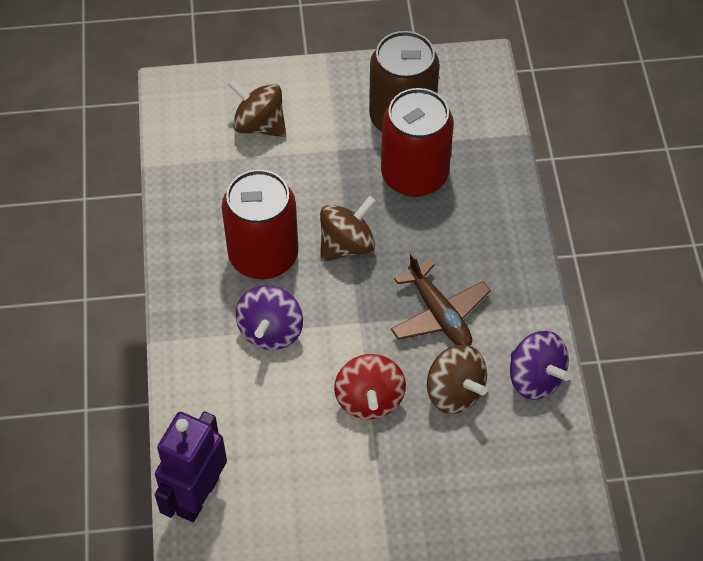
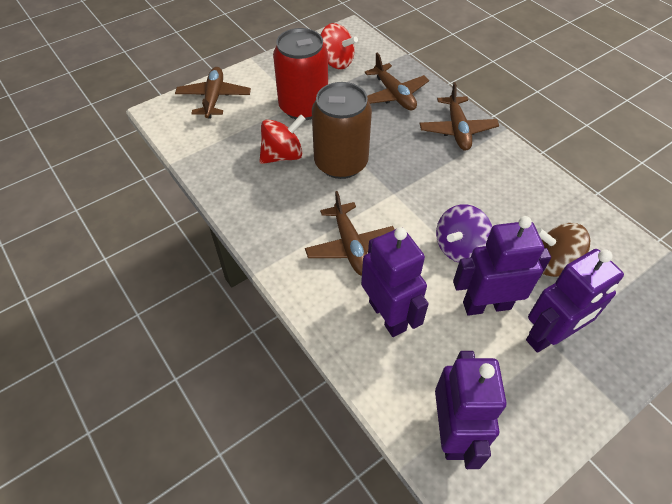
brown plane: [391,253,491,346] = 1 -> [175,67,251,119] [305,191,395,276] [365,53,429,111] [419,82,499,151] = 4
brown spinning top: [227,79,286,137] [320,196,376,262] [427,345,487,414] = 3 -> [537,223,590,277] = 1
purple robot: [155,411,227,522] = 1 -> [361,227,429,337] [435,351,507,469] [453,216,551,316] [526,249,624,353] = 4
purple spinning top: [236,285,303,350] [510,331,571,400] = 2 -> [436,204,492,262] = 1
red can: [222,169,298,279] [381,88,454,197] = 2 -> [273,28,328,120] = 1
red spinning top: [334,354,406,419] = 1 -> [259,115,305,164] [321,23,358,69] = 2

